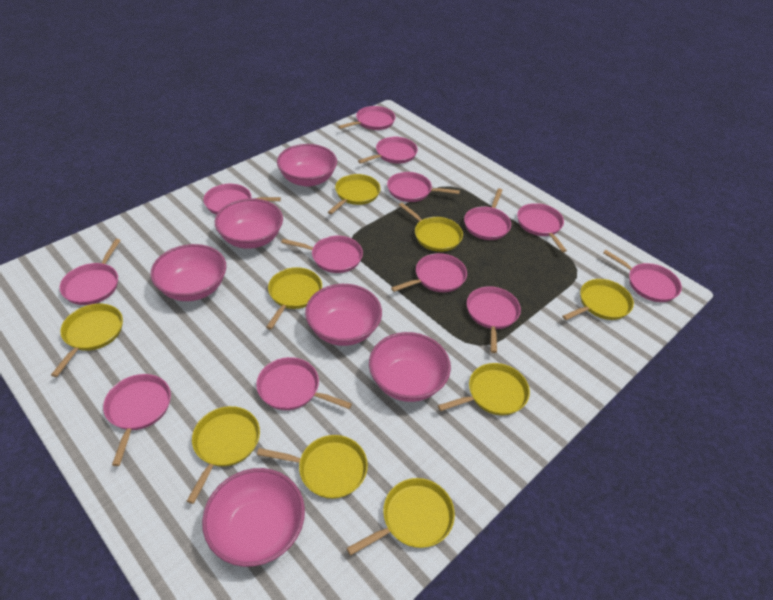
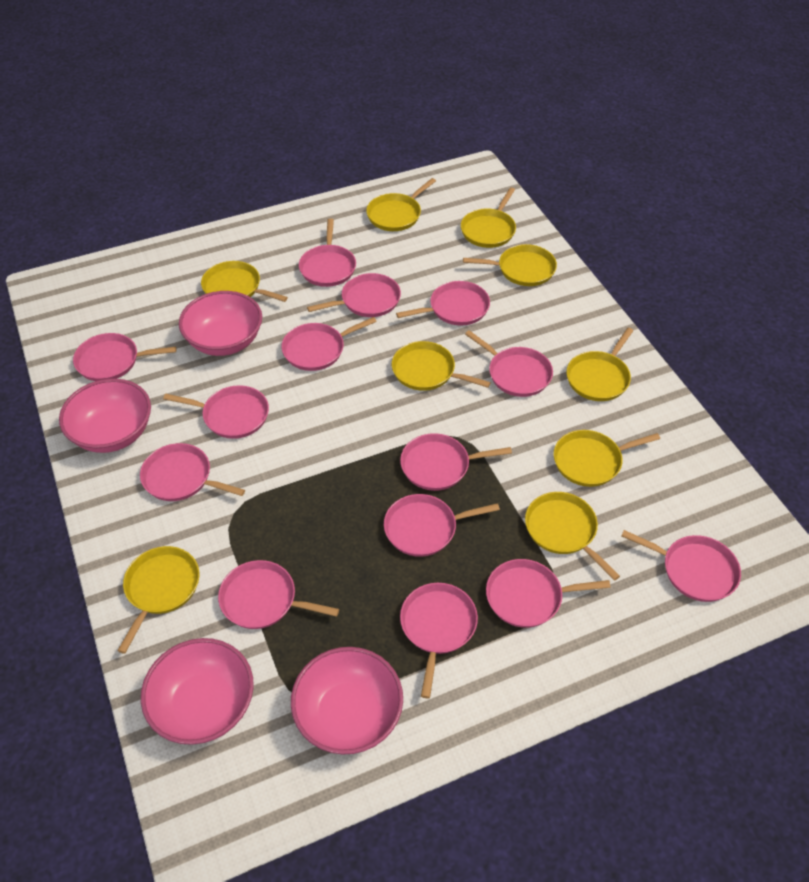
pink bowl: [150,244,226,301] [202,468,305,567] [215,198,283,249] [277,144,337,187] [305,284,382,346] [369,332,451,402] = 6 -> [59,379,151,453] [141,638,254,745] [179,291,262,356] [291,647,403,755] = 4
pink pan: [60,239,121,305] [103,374,171,466] [203,184,281,215] [256,357,352,410] [281,236,363,273] [338,106,395,130] [358,137,418,164] [387,172,460,202] [391,253,467,292] [464,188,511,240] [467,286,521,353] [517,203,567,252] [603,250,682,302] = 13 -> [73,333,176,381] [140,443,245,501] [163,385,269,439] [218,560,339,629] [281,317,377,371] [299,219,356,287] [307,273,401,317] [384,494,500,557] [396,281,490,326] [400,433,512,491] [400,583,478,698] [465,330,553,397] [486,559,611,628] [622,530,741,602] = 14

